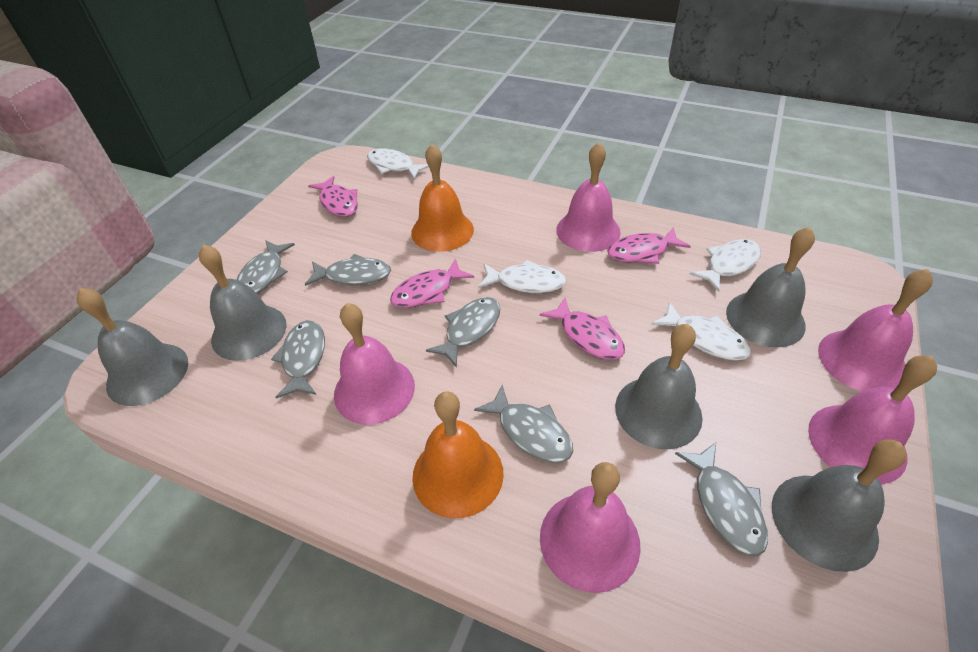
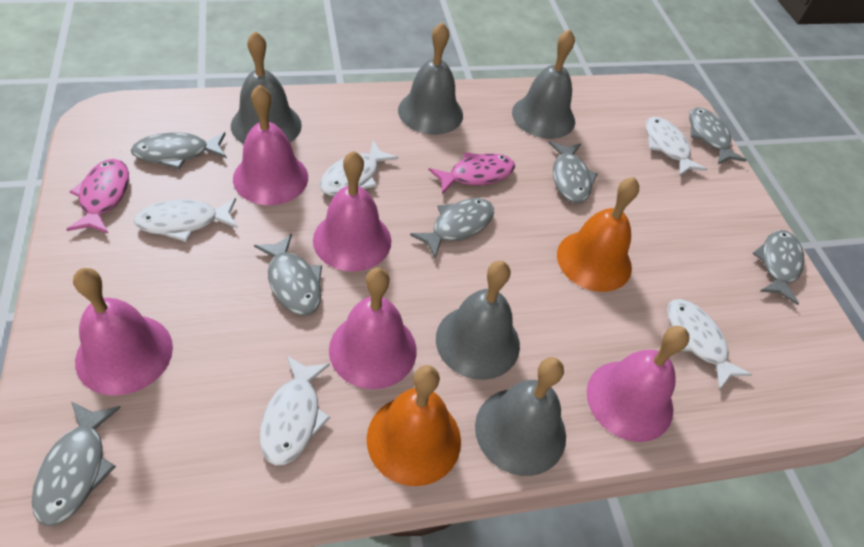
grey fish: [237,240,295,294] [271,320,325,399] [305,254,391,286] [426,297,500,368] [474,385,573,463] [675,442,768,556] = 6 -> [32,402,121,527] [131,132,227,169] [254,234,322,316] [410,198,494,258] [549,141,598,203] [689,107,747,164] [752,230,805,305] = 7
pink fish: [308,176,358,217] [390,259,474,308] [539,298,625,360] [607,227,691,264] = 4 -> [66,159,129,234] [429,152,515,194] = 2
white fish: [367,149,429,180] [478,260,566,293] [651,302,751,361] [690,239,761,292] = 4 -> [134,198,238,242] [260,355,330,465] [320,141,399,196] [646,117,707,176] [667,299,752,390] = 5

